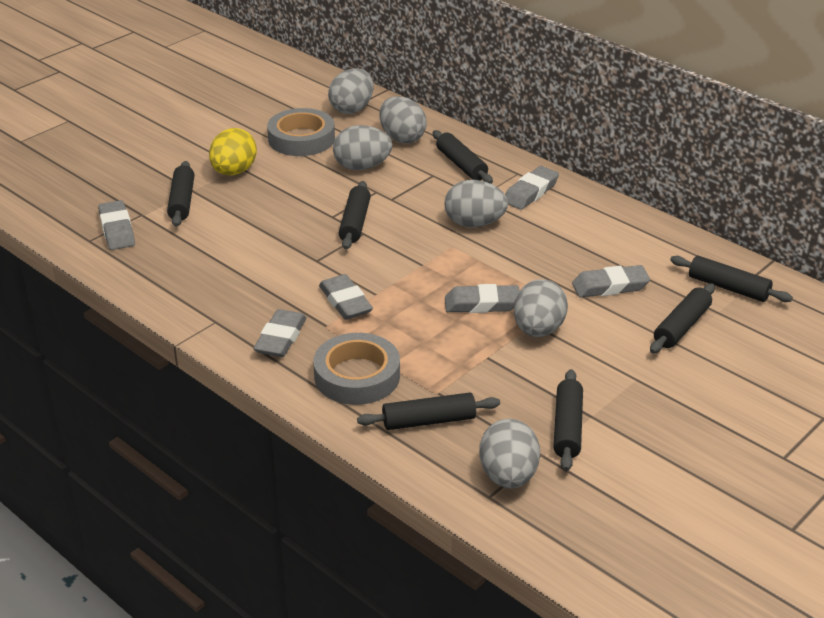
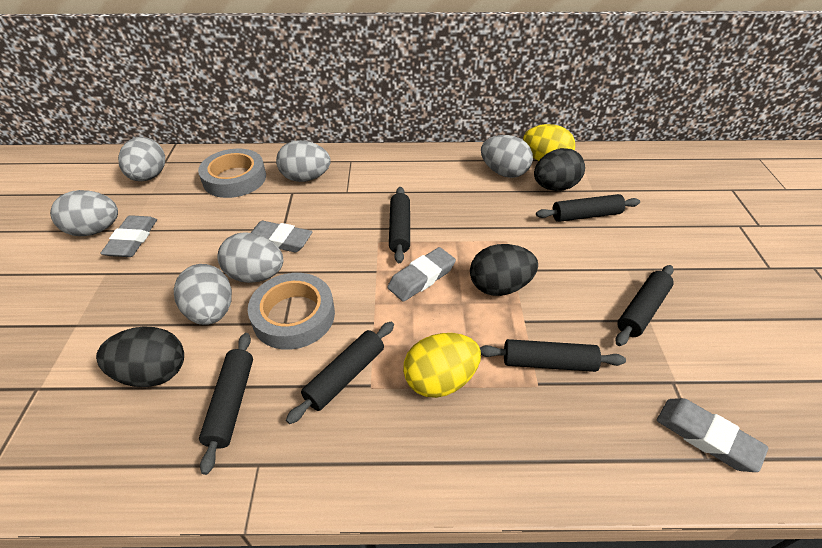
black egg: none = 0 -> [96,326,184,387] [470,244,538,296] [534,148,585,191] = 3
black rolling pin: [167,161,194,227] [339,181,371,249] [357,393,500,430] [433,130,493,184] [554,369,583,471] [650,284,715,353] [670,255,793,302] = 7 -> [199,333,253,475] [286,322,394,424] [389,187,410,263] [479,339,626,372] [536,194,640,222] [616,265,674,346] = 6
grey eraser: [98,200,135,250] [253,309,307,357] [319,274,373,320] [445,284,519,313] [505,166,559,210] [572,265,650,298] = 6 -> [100,215,157,257] [251,221,312,252] [387,247,456,302] [657,398,768,472] = 4
yellow egg: [209,128,257,175] = 1 -> [403,333,481,398] [523,124,575,161] = 2

